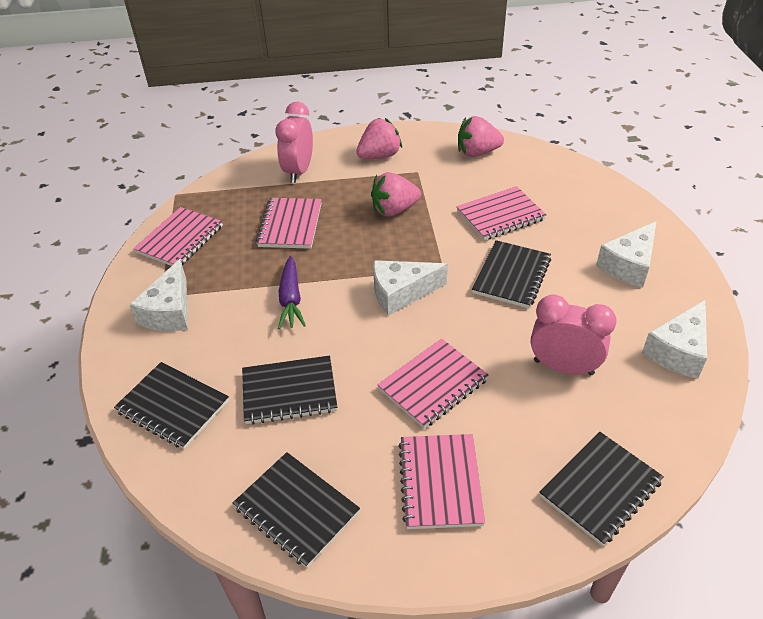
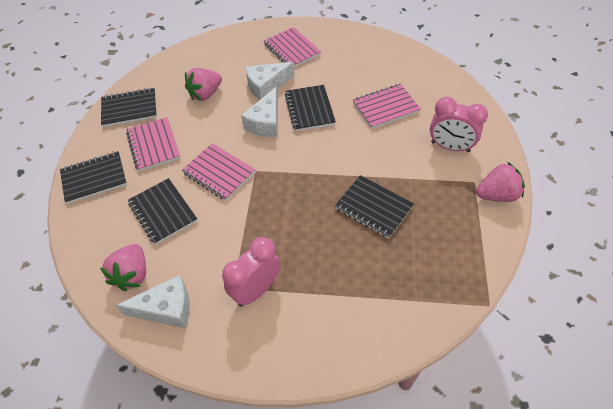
pink notebook: [133,207,223,266] [256,198,322,249] [378,339,489,429] [398,434,485,529] [457,186,547,240] = 5 -> [126,117,180,171] [182,143,255,201] [264,27,321,67] [353,84,421,129] = 4
purple carrot: [278,256,306,329] = 1 -> none = 0
white cheese: [130,259,188,331] [373,260,448,316] [596,221,656,287] [642,300,707,379] = 4 -> [116,275,190,328] [241,87,278,137] [245,62,295,100] = 3

